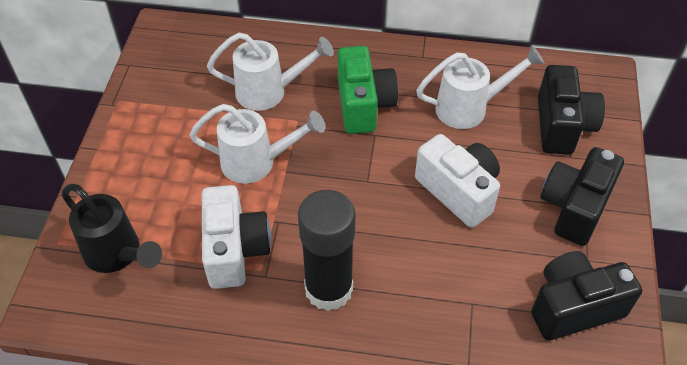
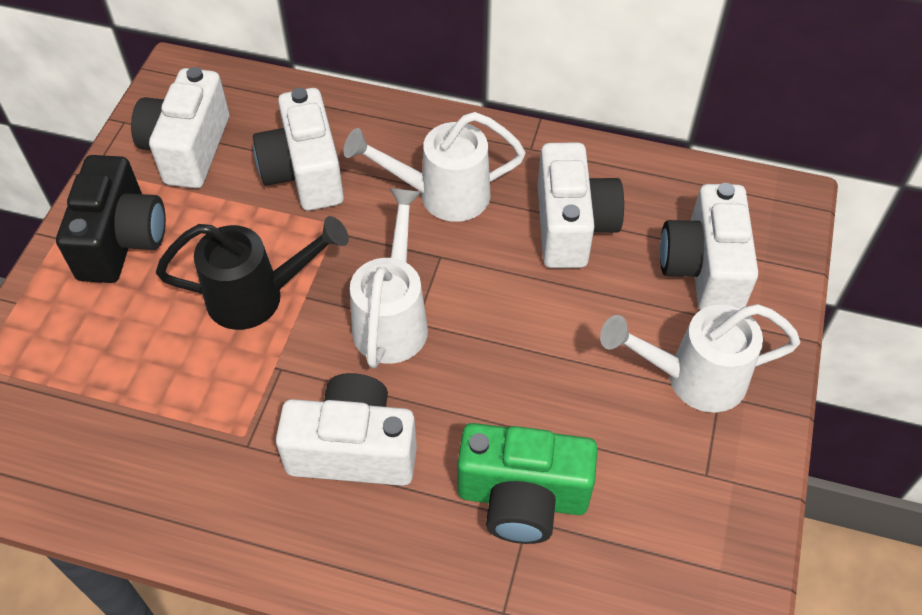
black camera: [531,251,642,341] [538,65,605,155] [540,147,624,246] = 3 -> [56,155,166,283] = 1
black glue stick: [298,190,356,311] = 1 -> none = 0
white camera: [202,185,271,289] [415,134,500,228] = 2 -> [131,67,229,189] [253,88,344,211] [276,373,417,486] [538,143,624,268] [660,183,758,310] = 5

